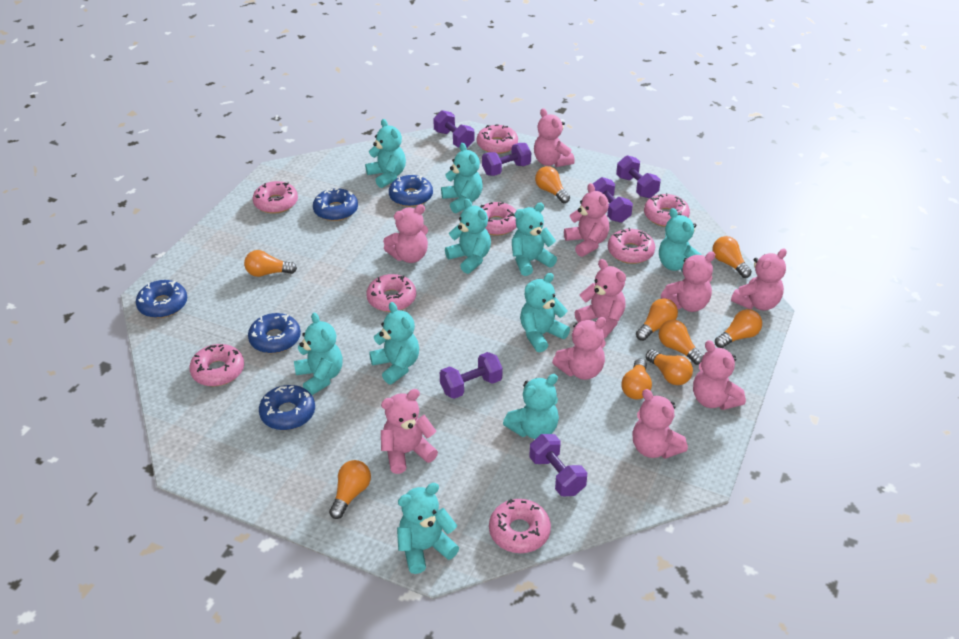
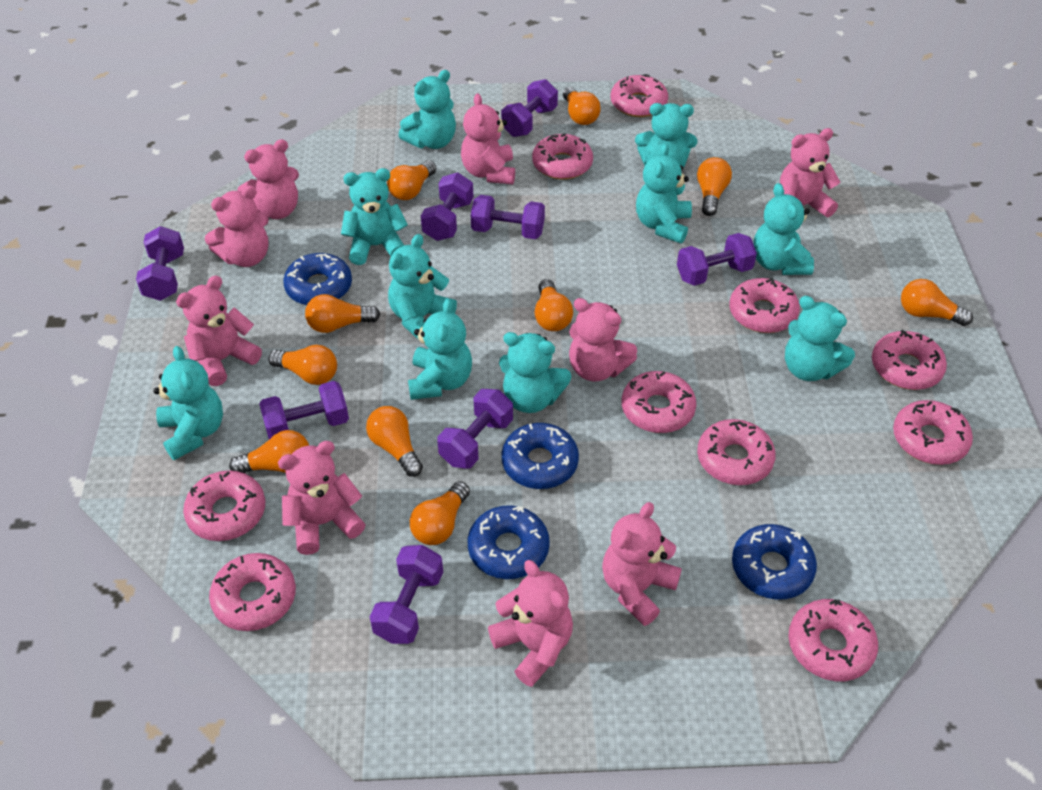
blue donut: [136,280,187,318] [248,313,301,353] [259,385,315,430] [313,188,358,221] [389,175,433,207] = 5 -> [283,253,352,305] [468,505,550,579] [502,423,579,489] [732,524,817,600] = 4
orange light bulb: [244,250,297,277] [329,460,371,519] [535,166,570,203] [621,359,652,399] [636,298,678,341] [646,349,693,385] [659,320,704,365] [712,236,752,278] [715,309,762,348] = 9 -> [229,430,309,473] [268,345,337,385] [305,294,380,333] [366,406,423,477] [387,160,436,200] [410,481,470,545] [535,279,573,331] [563,87,601,125] [697,157,732,216] [901,279,973,326] = 10
pink donut: [189,344,244,386] [253,181,298,214] [366,274,416,312] [477,125,518,154] [480,202,517,236] [489,499,551,553] [608,228,655,264] [644,193,690,227] = 8 -> [183,470,265,541] [209,553,296,631] [532,133,593,180] [610,74,668,117] [622,371,696,433] [697,419,776,485] [729,278,800,333] [788,599,878,681] [872,330,947,390] [893,400,973,465] = 10
pink teddy bear: [381,389,438,474] [383,204,428,263] [534,108,575,167] [552,317,606,380] [564,183,609,257] [575,259,626,338] [633,389,688,459] [661,251,715,312] [693,340,746,410] [731,249,787,310] = 10 -> [176,276,262,386] [205,185,269,267] [237,139,299,219] [278,441,366,555] [461,93,515,184] [488,560,573,687] [569,298,637,382] [602,502,682,626] [780,128,840,217] = 9
purple dumbbell: [433,110,474,148] [440,352,503,399] [482,143,531,176] [529,434,587,497] [593,177,633,223] [616,155,661,198] = 6 -> [136,226,184,301] [259,381,349,440] [369,545,443,644] [421,172,474,241] [437,389,513,469] [471,195,545,239] [501,79,558,137] [677,233,757,286] = 8

